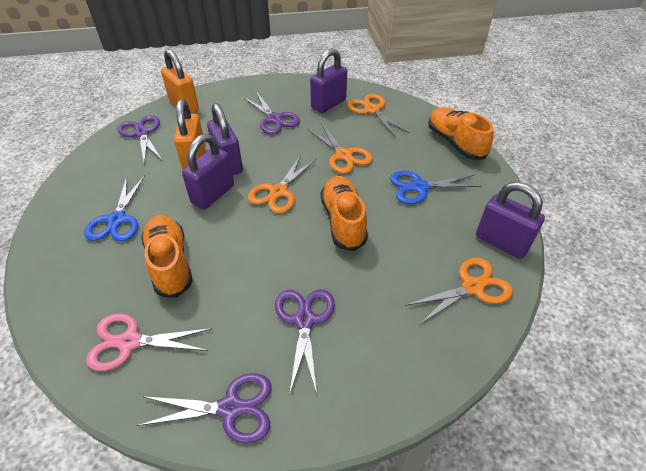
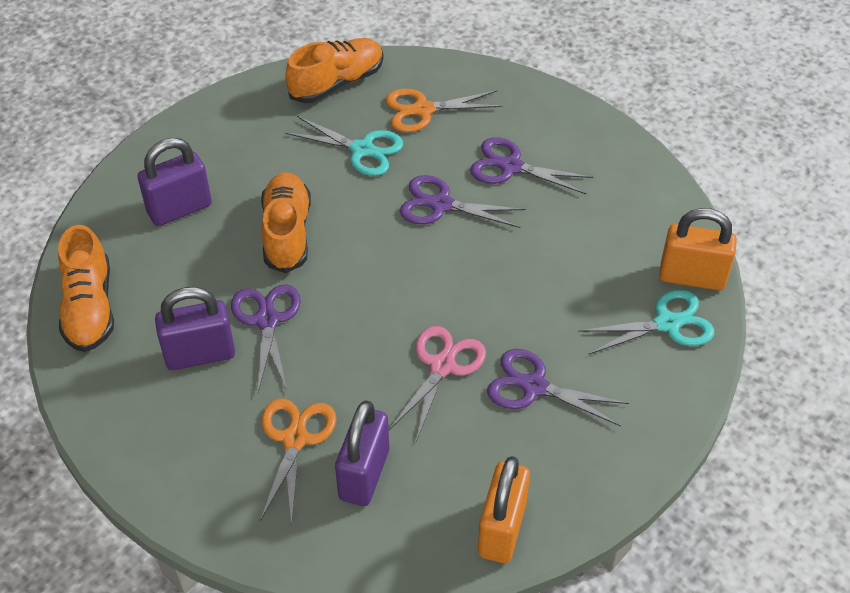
blue scissors: [84,175,145,241] [390,171,482,204] = 2 -> none = 0
orange scissors: [248,155,317,213] [307,123,373,174] [347,94,410,137] [405,258,513,325] = 4 -> [260,398,337,526] [386,89,503,132] = 2
purple padlock: [182,134,234,210] [207,103,243,175] [310,48,347,113] [476,182,545,259] = 4 -> [137,138,212,226] [155,287,235,370] [335,401,389,506] = 3
turquoise scissors: none = 0 -> [285,116,403,176] [578,290,714,355] = 2

